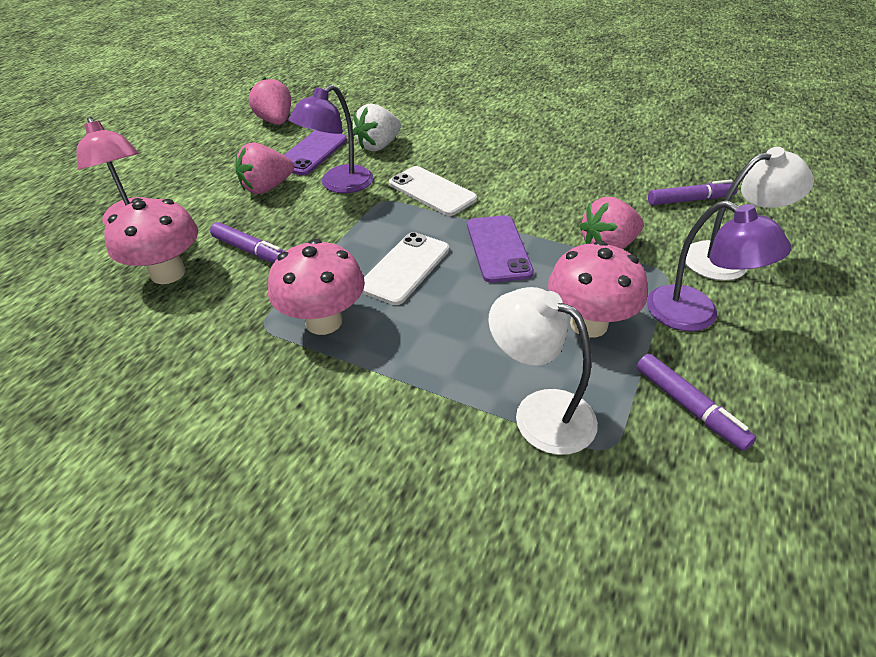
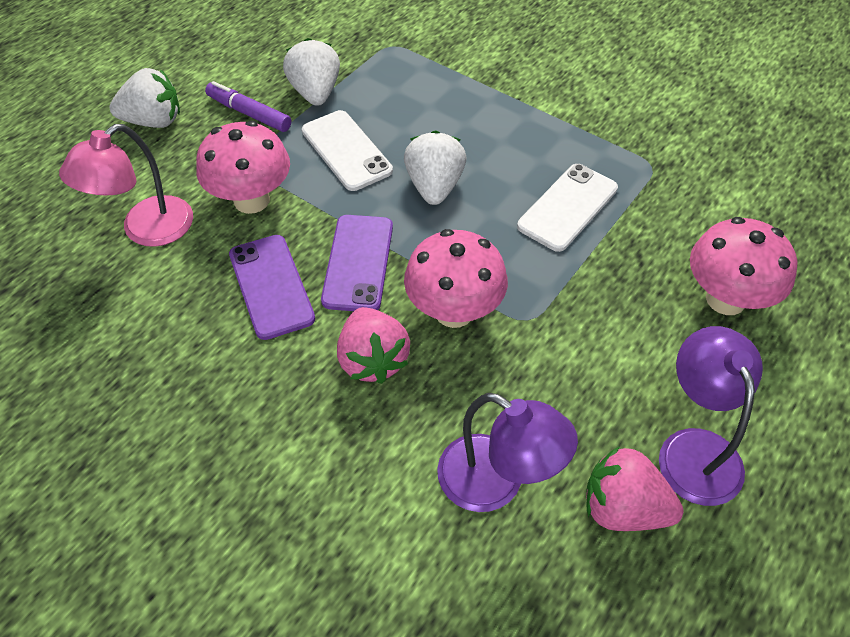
pink strawberry: [236,143,294,194] [249,77,291,125] [579,197,644,249] = 3 -> [337,307,410,384] [586,446,684,531] = 2
purple marker: [210,222,285,263] [637,353,756,451] [648,180,738,205] = 3 -> [205,81,291,132] = 1
white lamp: [488,287,598,455] [685,147,814,281] = 2 -> none = 0
white strawberry: [353,104,401,151] = 1 -> [109,68,180,128] [283,38,340,106] [404,130,466,205] = 3

